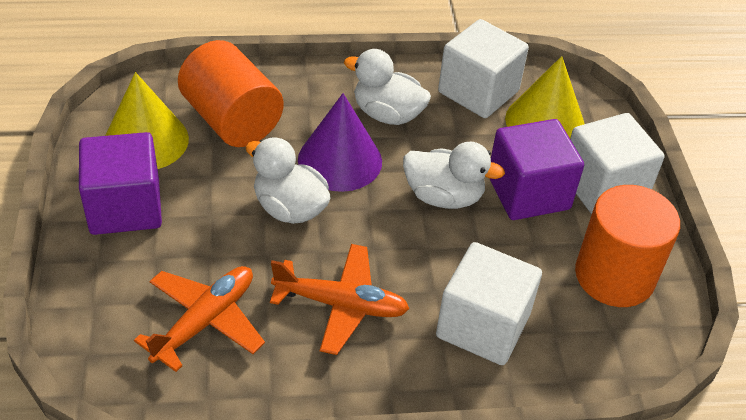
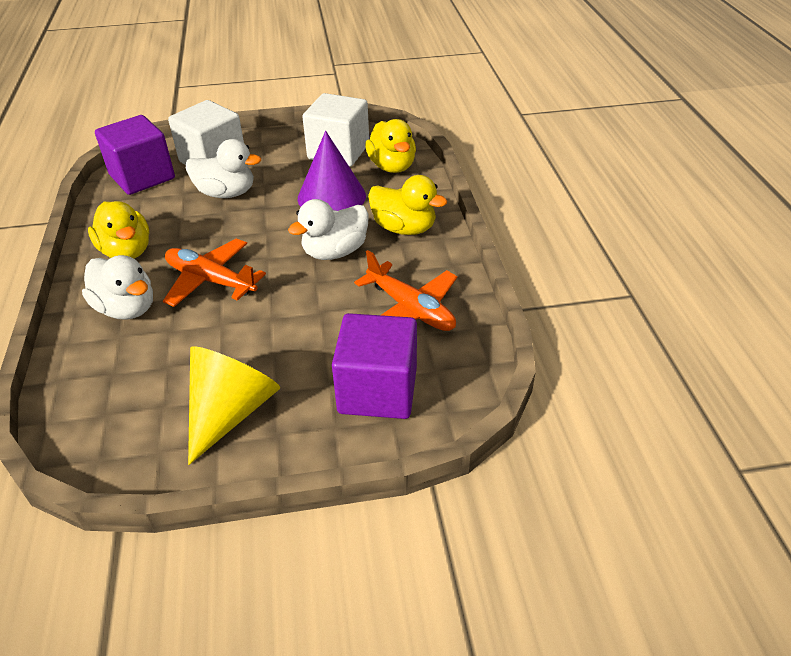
orange cylinder: [178,40,284,147] [575,185,680,307] = 2 -> none = 0
white cube: [436,242,542,365] [438,19,529,118] [570,113,665,214] = 3 -> [168,100,244,165] [303,93,369,167] = 2
yellow cone: [105,72,189,169] [505,56,585,138] = 2 -> [188,346,280,465] = 1
yellow duck: none = 0 -> [88,201,150,259] [365,119,416,173] [368,175,447,235] = 3

